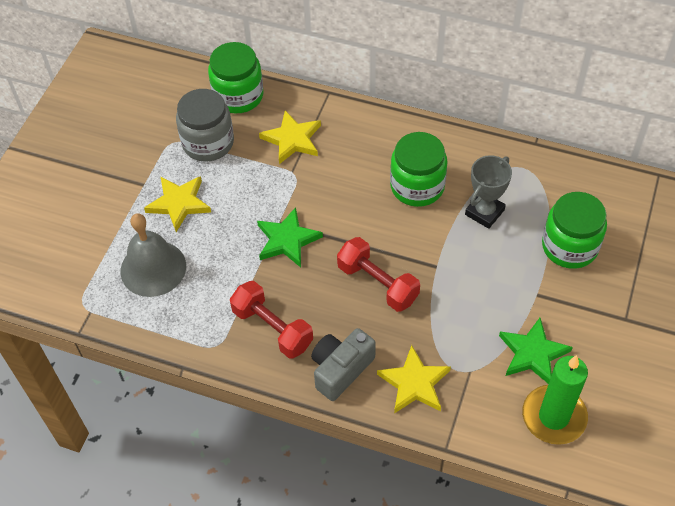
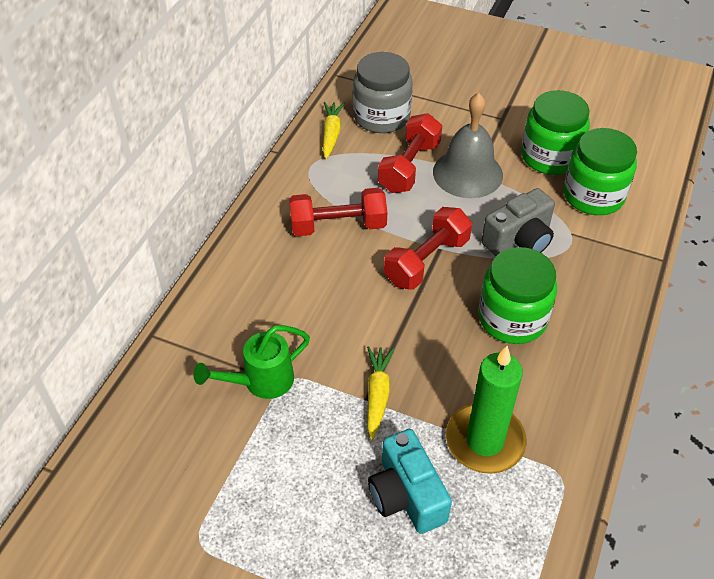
green star: [257,207,323,267] [499,318,573,384] = 2 -> none = 0
green watering can: none = 0 -> [193,325,310,399] = 1
grey trophy: [465,155,512,229] = 1 -> none = 0
red dumbbell: [230,281,313,359] [337,237,420,312] = 2 -> [289,188,387,236] [378,113,442,193] [384,207,472,290] = 3
turquoise camera: none = 0 -> [368,429,452,534] = 1
yellow carrot: none = 0 -> [323,102,345,159] [367,346,394,440] = 2
yellow star: [144,176,211,232] [259,110,321,164] [377,345,451,414] = 3 -> none = 0

